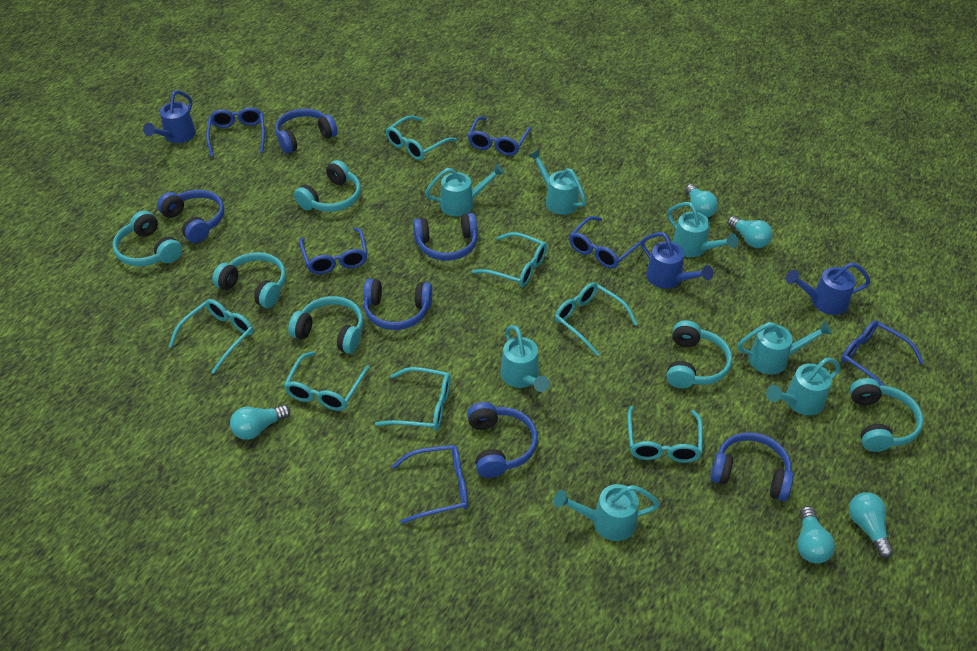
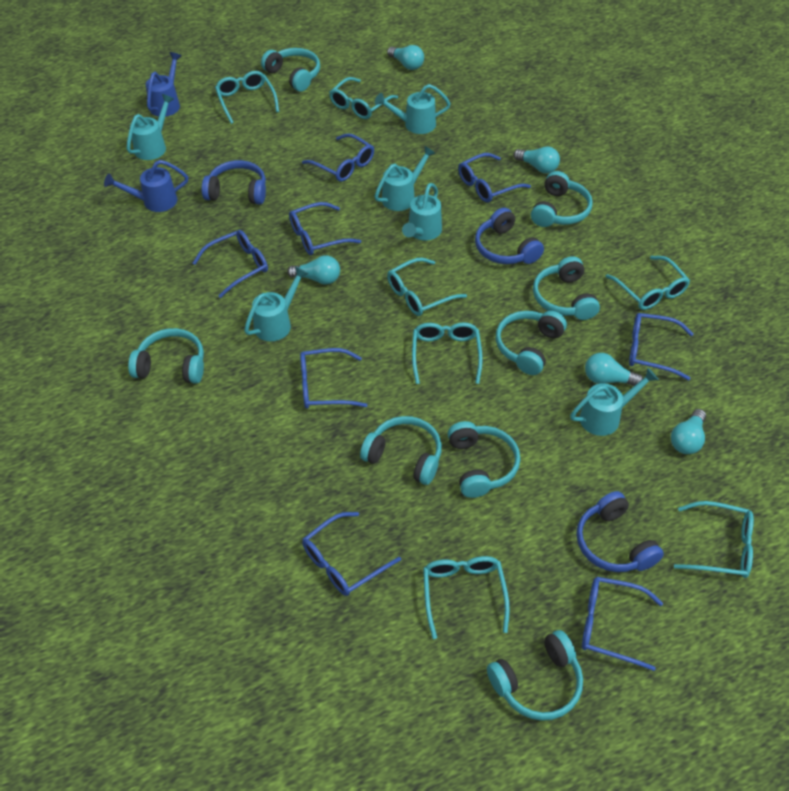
blue glasses: [206,107,265,157] [299,228,368,274] [392,445,468,524] [468,116,532,156] [569,216,642,269] [841,320,924,398] = 6 -> [193,230,268,298] [289,202,361,255] [300,348,368,409] [302,133,374,182] [302,512,401,596] [458,153,531,203] [582,577,663,671] [629,313,694,380] = 8
blue headphones: [157,190,225,243] [275,108,338,154] [363,279,433,330] [413,213,478,261] [467,402,538,478] [710,432,794,501] = 6 -> [202,160,266,205] [475,208,544,264] [576,491,664,572] = 3
blue watering can: [143,90,196,143] [641,232,713,289] [786,262,871,315] = 3 -> [104,160,188,212] [146,52,182,117] = 2
turquoise headphones: [112,211,182,266] [212,252,286,308] [288,296,364,354] [294,160,361,212] [666,320,732,388] [850,378,923,452] = 6 -> [128,328,204,384] [261,48,320,92] [360,416,442,485] [448,421,520,498] [487,630,583,721] [496,311,567,375] [531,171,593,227] [533,256,600,320] = 8
turquoise watering can: [425,163,505,216] [500,325,550,392] [529,149,586,215] [554,484,660,541] [667,202,738,257] [737,321,832,374] [766,358,841,415] = 7 -> [127,94,174,160] [244,266,309,341] [374,146,435,211] [375,84,451,134] [402,183,442,240] [570,368,659,436] = 6

